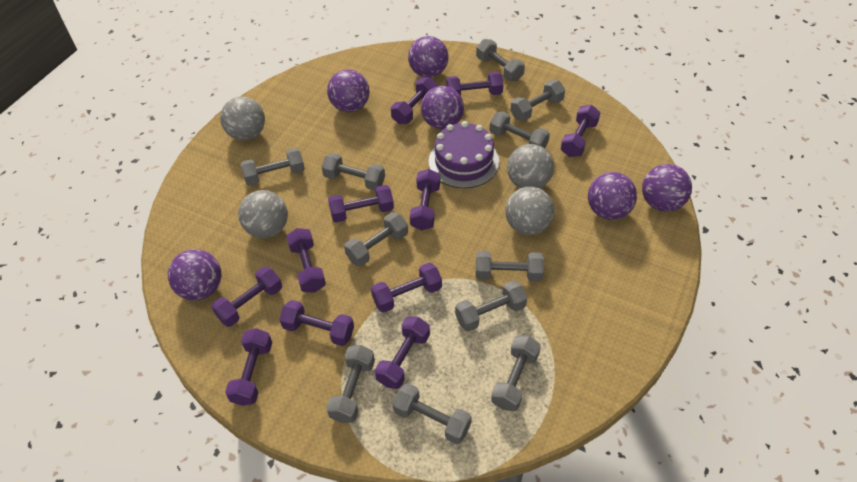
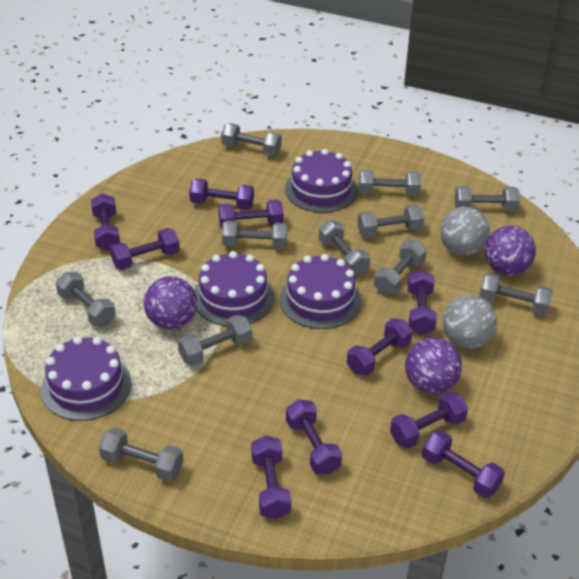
grey ball: [220,97,265,141] [238,190,288,238] [505,187,554,235] [507,144,554,189] = 4 -> [440,207,490,256] [443,295,497,349] = 2
purple ball: [168,249,221,300] [327,69,370,112] [408,36,449,78] [421,86,464,130] [588,172,637,220] [642,164,692,212] = 6 -> [144,276,197,330] [405,338,462,394] [485,226,536,276] = 3
purple cake: [429,121,499,188] = 1 -> [41,336,132,421] [194,251,274,326] [280,254,361,329] [285,149,358,213] = 4
purple dumbbell: [211,267,282,327] [225,328,272,406] [279,300,354,346] [286,228,326,293] [328,185,394,223] [371,263,442,313] [375,316,430,389] [391,77,437,124] [410,169,440,230] [446,72,503,96] [561,105,601,157] = 11 -> [91,193,120,251] [110,228,180,270] [189,179,254,210] [218,200,283,228] [251,436,291,519] [286,399,342,475] [347,318,413,376] [390,391,468,448] [408,270,437,335] [422,430,505,498] = 10

